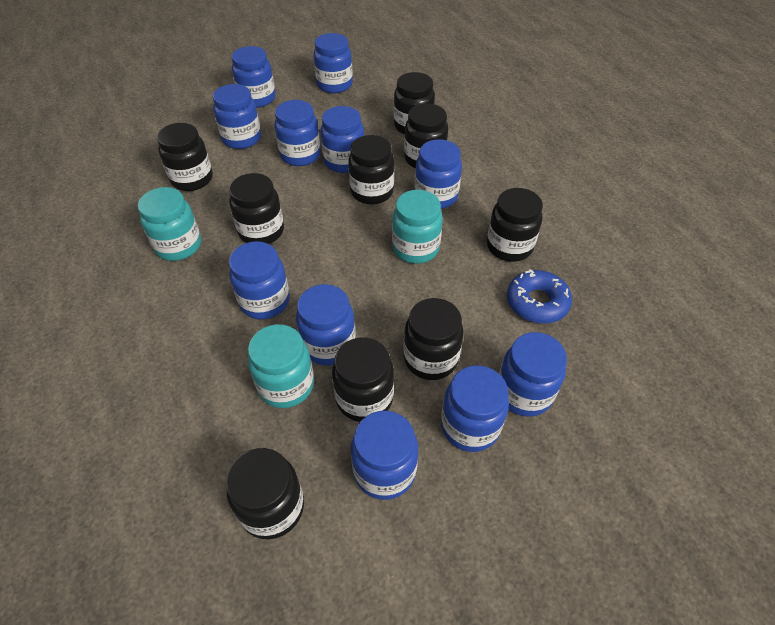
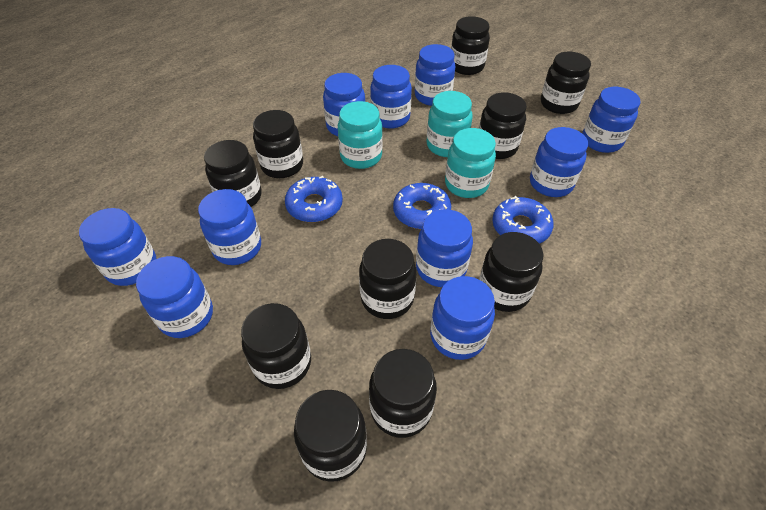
black jar: [157,123,213,191] [226,448,304,539] [229,173,284,244] [332,337,394,422] [348,135,394,205] [394,72,435,135] [403,298,464,380] [404,103,448,168] [487,188,543,262] = 9 -> [204,140,262,207] [241,303,311,389] [253,110,303,178] [294,390,367,482] [359,239,417,319] [369,349,437,438] [451,16,490,75] [479,92,527,159] [479,232,544,312] [541,52,591,114] = 10
blue donut: [507,269,572,324] = 1 -> [285,176,343,222] [393,183,451,229] [492,196,554,244] = 3
blue jar: [213,84,261,149] [229,241,290,319] [231,46,275,108] [274,100,321,166] [296,284,356,365] [314,33,353,93] [320,106,364,173] [351,411,418,500] [415,139,462,209] [441,365,509,452] [499,332,567,417] = 11 -> [79,208,156,286] [136,256,213,338] [198,189,261,265] [323,73,365,136] [370,65,412,129] [415,44,456,106] [416,209,473,287] [430,276,495,360] [530,127,588,197] [582,87,641,153] = 10

